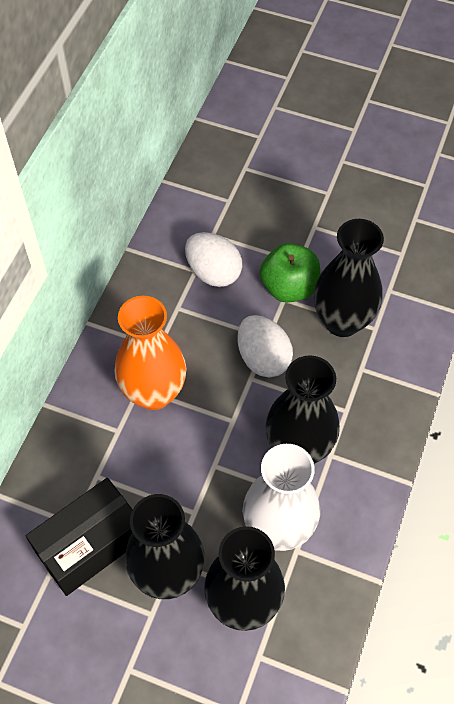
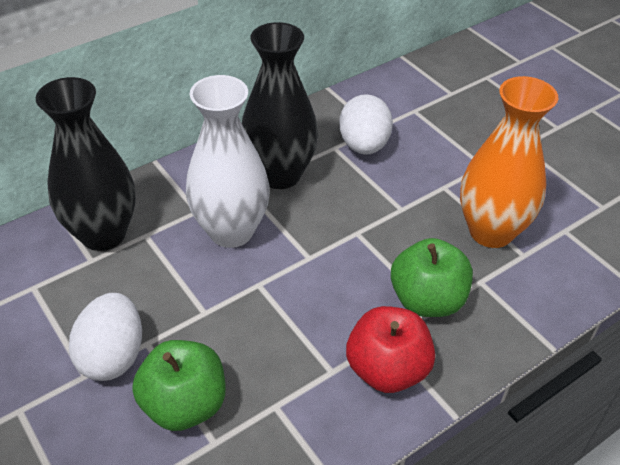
black box: [26,478,133,596] = 1 -> none = 0
black vase: [125,494,205,599] [204,526,285,631] [265,355,340,464] [314,219,384,337] = 4 -> [36,77,136,251] [242,22,318,189] = 2
green apple: [260,243,320,303] = 1 -> [132,340,226,431] [391,238,473,317] = 2
red apple: none = 0 -> [346,306,435,393] = 1

